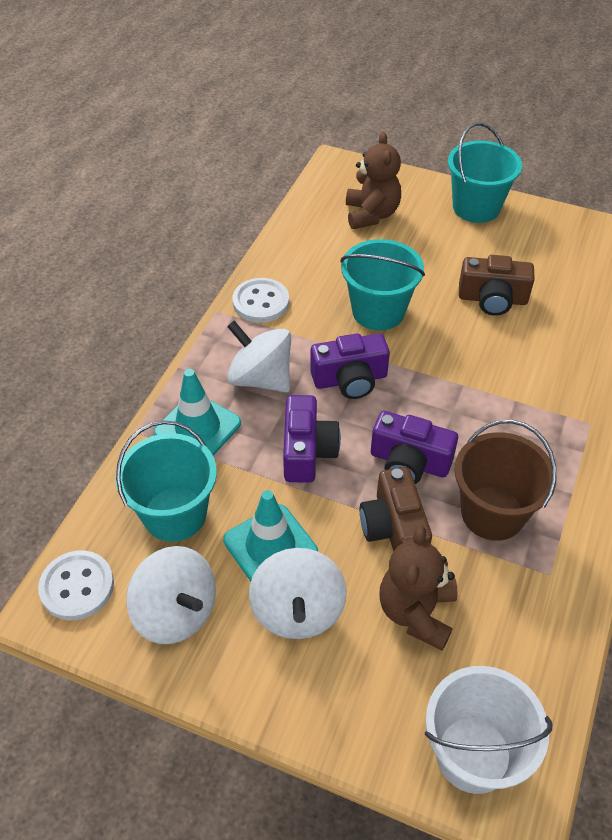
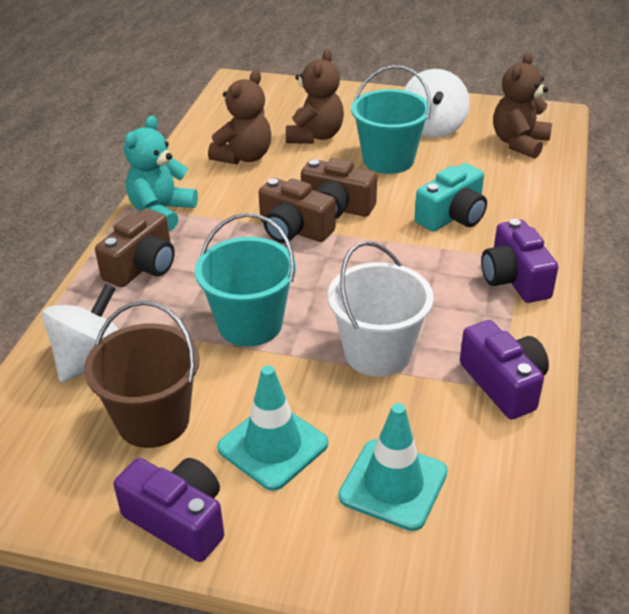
brown camera: [360,467,432,551] [459,255,535,316] = 2 -> [95,208,175,287] [258,178,335,243] [301,158,377,219] = 3
brown teddy bear: [346,132,401,229] [379,525,458,651] = 2 -> [208,70,272,164] [286,49,344,144] [493,53,552,159] = 3
turquoise bucket: [115,420,217,542] [340,239,425,330] [448,122,522,223] = 3 -> [195,213,296,346] [351,65,431,174] = 2
turquoise camera: none = 0 -> [414,163,487,232] = 1
turquoise teddy bear: none = 0 -> [124,116,198,231] = 1
white button: [38,550,114,620] [232,278,289,323] = 2 -> none = 0
white spinning top: [126,546,216,644] [227,321,291,393] [249,548,347,639] = 3 -> [42,284,119,383] [404,69,470,138] = 2

